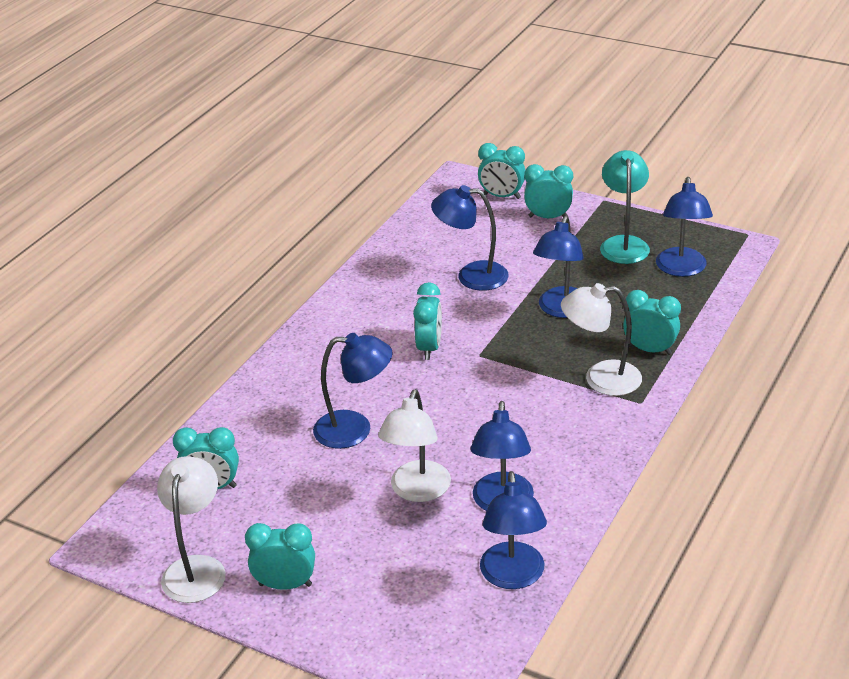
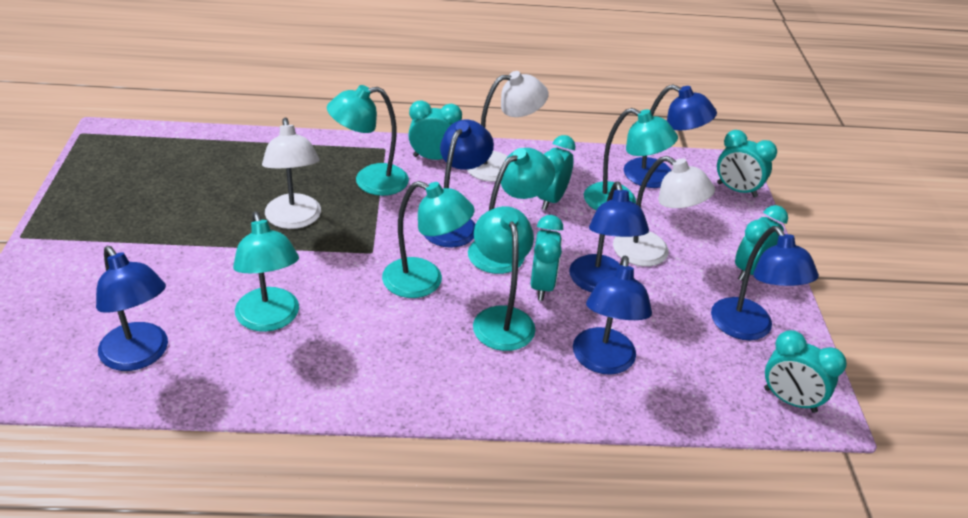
turquoise lamp: [600,150,650,264] = 1 -> [233,211,299,332] [327,85,409,196] [382,181,475,298] [468,148,555,274] [473,206,535,351] [584,108,678,210] = 6

